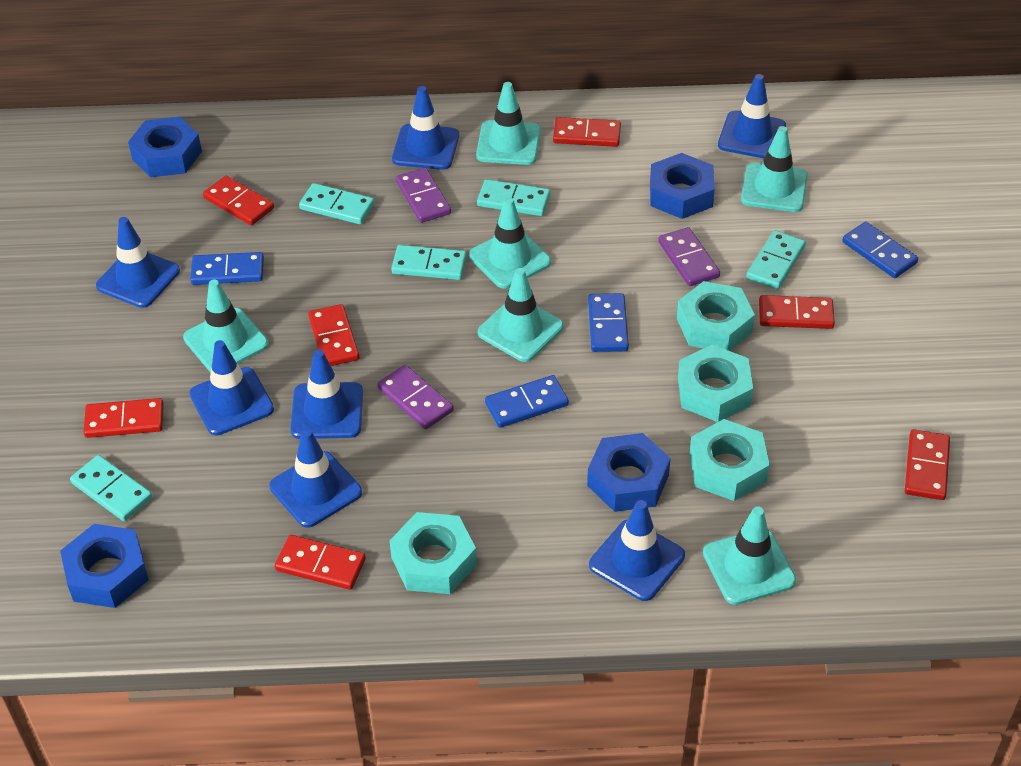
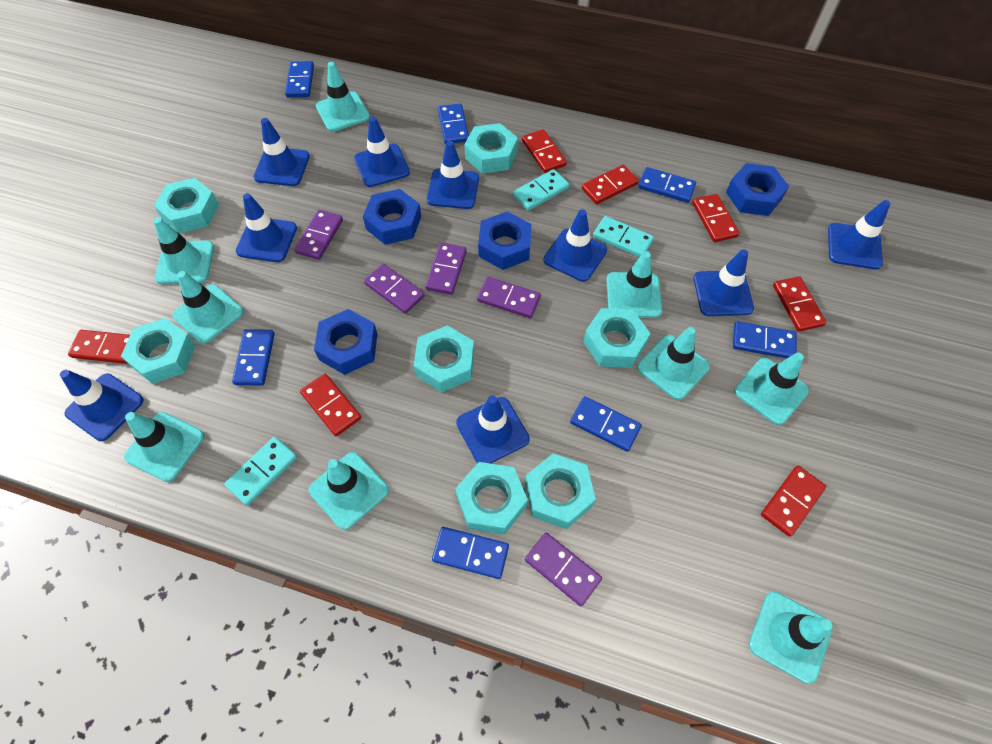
blue domino: [190,252,264,285] [485,375,569,428] [588,293,629,352] [842,222,918,278] = 4 -> [232,329,275,386] [285,61,314,97] [432,527,509,579] [438,104,469,144] [570,396,642,452] [638,167,696,203] [733,321,797,358] = 7
blue traffic cone: [96,217,180,308] [189,340,274,435] [269,429,362,528] [291,350,363,439] [392,86,459,170] [589,500,685,601] [718,74,786,158] = 7 -> [60,370,144,441] [236,193,297,262] [254,118,310,186] [354,117,410,187] [427,141,479,209] [456,395,530,464] [543,209,607,282] [694,249,754,316] [828,200,890,269] = 9
purple domino: [377,365,454,429] [396,168,451,223] [658,227,720,286] = 3 -> [294,210,343,260] [364,264,425,314] [425,243,467,295] [477,277,541,318] [525,533,602,606] = 5
turquoise domino: [70,455,152,521] [299,183,374,224] [391,245,467,280] [477,179,550,216] [746,230,806,289] = 5 -> [224,437,297,506] [513,169,569,211] [593,216,654,257] = 3
turquoise nut: [389,512,477,594] [677,281,755,351] [678,345,753,422] [689,419,770,501] = 4 -> [121,318,196,384] [154,178,219,233] [413,325,474,392] [455,462,528,535] [464,123,518,174] [525,453,596,529] [583,308,651,368] = 7
turquoise traffic cone: [183,279,268,372] [469,197,551,289] [476,82,541,165] [478,268,564,362] [703,506,796,605] [741,126,808,212] = 6 -> [124,412,204,482] [153,217,214,284] [172,271,244,344] [309,452,389,530] [316,62,370,132] [606,251,662,318] [637,327,710,400] [734,353,809,425] [749,592,833,684] = 9

